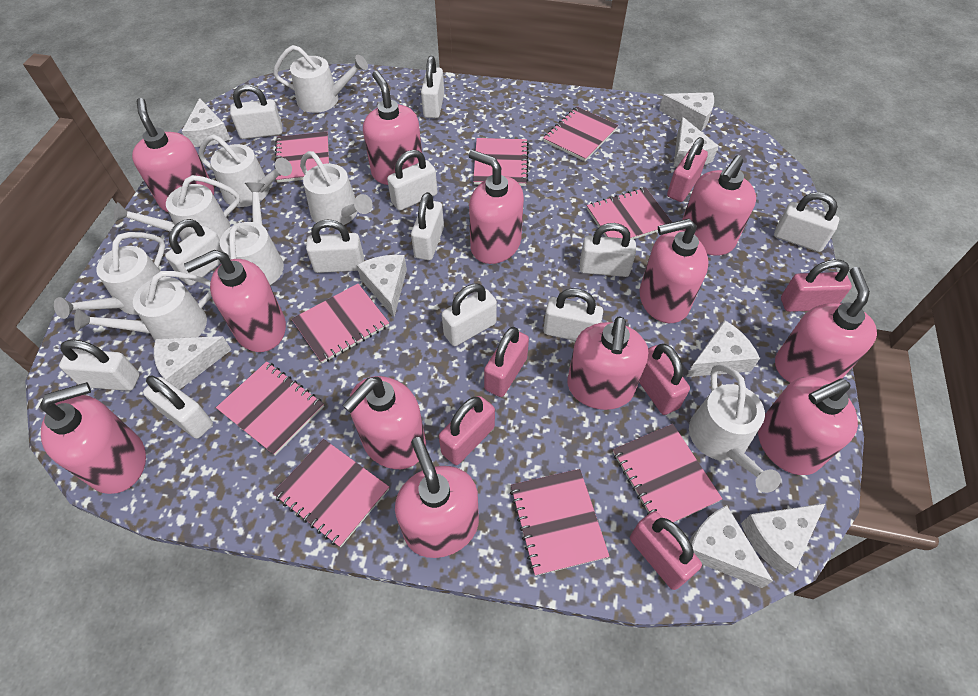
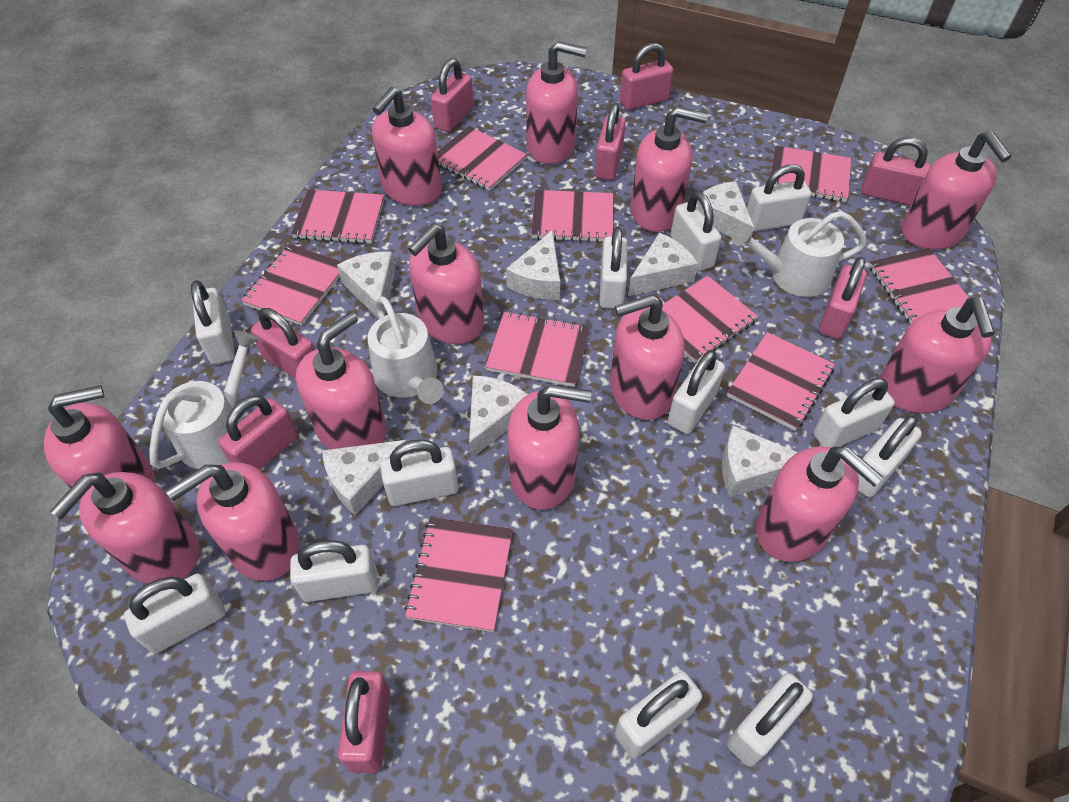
pink notebook: [216,361,324,456] [273,439,389,547] [275,132,329,183] [292,284,389,364] [473,138,529,186] [510,469,610,576] [543,107,618,161] [587,188,672,239] [613,424,722,523] = 9 -> [241,244,342,326] [291,190,384,244] [404,517,513,632] [438,126,527,191] [485,311,590,387] [531,190,614,242] [662,275,758,363] [727,332,835,431] [771,145,851,202] [869,248,969,324] = 10
pink padlock: [439,396,495,465] [484,327,529,397] [630,511,702,590] [639,344,690,415] [667,137,708,202] [781,259,852,312] = 6 -> [218,395,298,470] [251,308,315,379] [338,671,390,773] [431,58,474,132] [595,103,626,180] [620,43,673,110] [819,257,867,339] [861,137,931,206] = 8
pink soap dispenser: [40,382,146,494] [132,98,214,213] [184,250,286,352] [342,376,426,469] [363,71,422,185] [395,437,479,558] [469,150,524,264] [567,316,648,410] [640,218,709,323] [681,155,756,256] [758,377,858,475] [775,267,877,383] = 12 -> [44,385,155,498] [50,472,200,584] [166,462,300,581] [296,312,387,449] [372,87,442,206] [408,223,484,344] [508,385,592,510] [526,41,587,164] [610,294,685,420] [630,106,709,232] [756,446,883,562] [879,297,995,413] [902,131,1011,250] = 13
white cheese: [154,336,231,390] [182,98,230,147] [357,255,407,317] [659,92,714,132] [673,117,719,167] [687,320,760,377] [689,505,773,588] [741,503,826,576] = 8 -> [322,440,410,515] [337,252,395,318] [469,376,528,459] [506,231,560,300] [628,233,698,296] [697,181,754,245] [722,425,798,497] = 7
white watering can: [54,232,165,319] [74,271,212,340] [114,175,240,241] [199,134,292,207] [220,182,284,285] [273,45,368,113] [300,151,373,228] [689,365,781,493] = 8 -> [149,330,260,469] [368,297,444,404] [732,211,867,297] = 3

